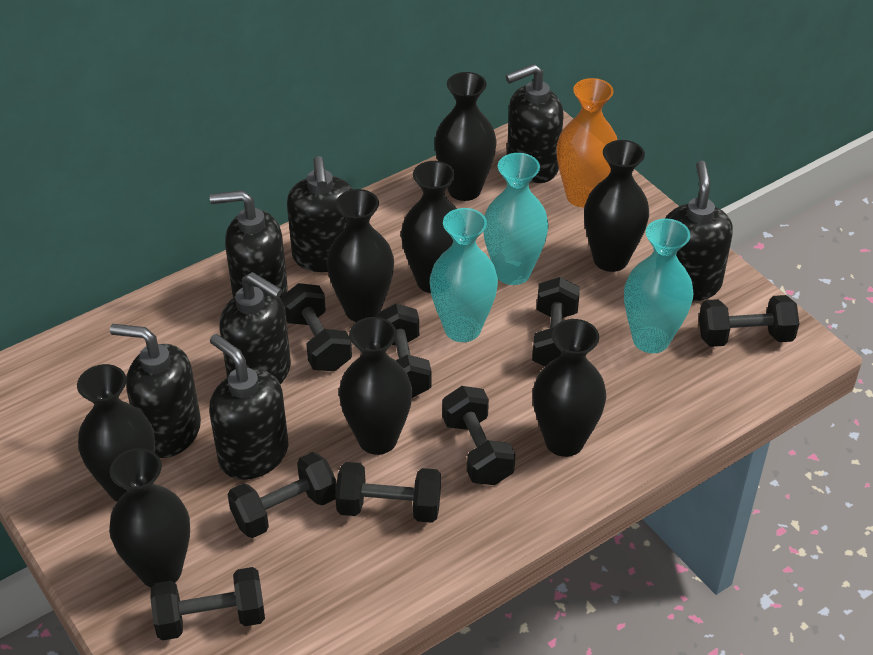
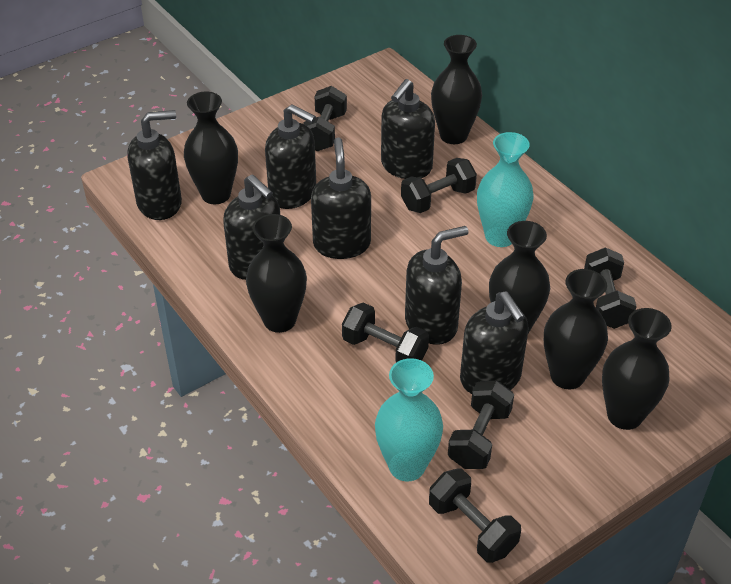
black dumbbell: [150,567,265,641] [228,452,337,538] [281,283,352,371] [335,462,441,523] [376,303,432,398] [442,386,515,485] [532,277,580,367] [699,295,799,347] = 8 -> [303,86,347,151] [342,303,429,363] [401,158,477,213] [429,469,521,563] [448,381,514,469] [584,248,637,329] = 6
black vase: [77,364,155,502] [109,448,190,588] [327,189,394,322] [339,317,412,455] [401,161,457,293] [435,72,497,201] [533,319,606,457] [584,140,649,272] = 8 -> [184,91,238,204] [246,214,307,333] [431,35,482,144] [489,221,550,333] [544,269,608,389] [602,308,672,430] = 6
orange vase: [556,78,617,207] = 1 -> none = 0
turquoise vase: [430,208,498,342] [483,153,549,285] [624,219,693,353] = 3 -> [375,358,443,482] [477,132,533,247] = 2

